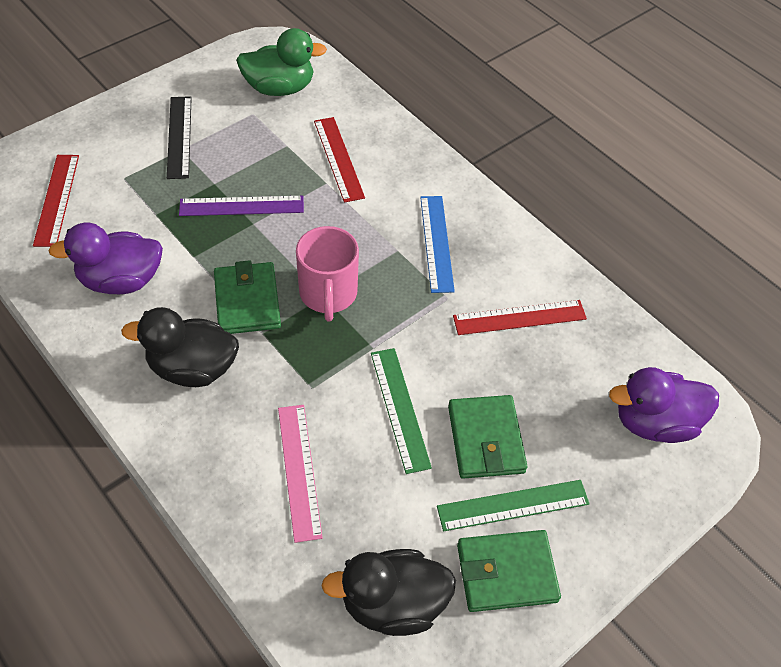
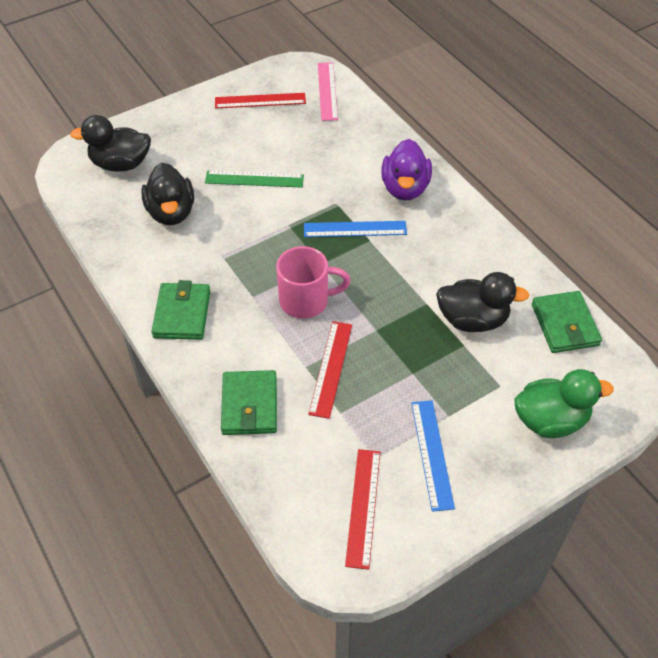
black duck: [121,307,239,387] [322,549,456,636] = 2 -> [70,115,151,172] [141,163,194,225] [436,272,529,332] = 3
black ruler: [167,96,192,179] = 1 -> none = 0
blue ruler: [420,196,455,293] = 1 -> [304,221,407,237] [411,400,455,512] = 2
green ruler: [371,348,432,474] [437,480,590,531] = 2 -> [205,170,304,188] = 1
purple duck: [48,223,163,294] [609,367,719,443] = 2 -> [381,139,432,201] = 1
purple ruler: [179,196,304,216] = 1 -> none = 0

